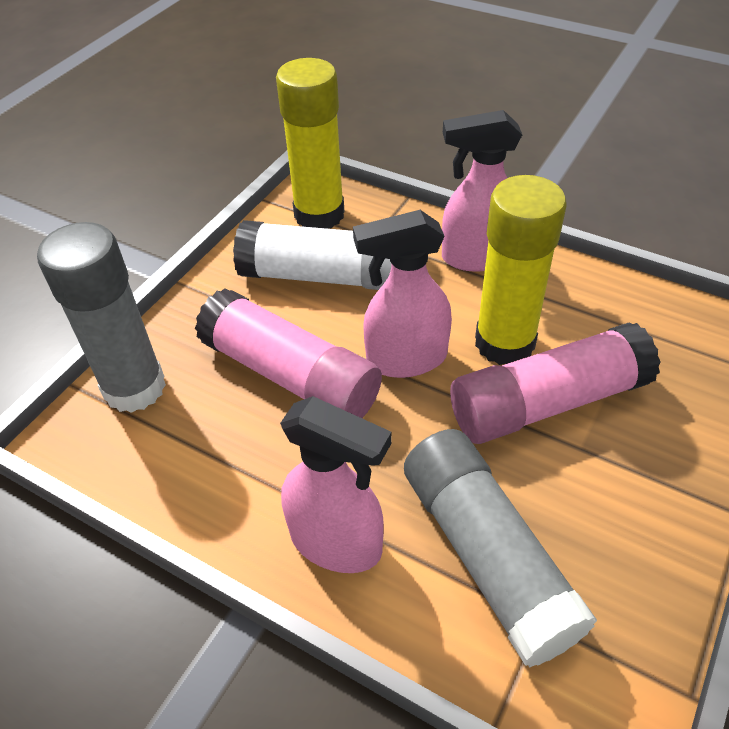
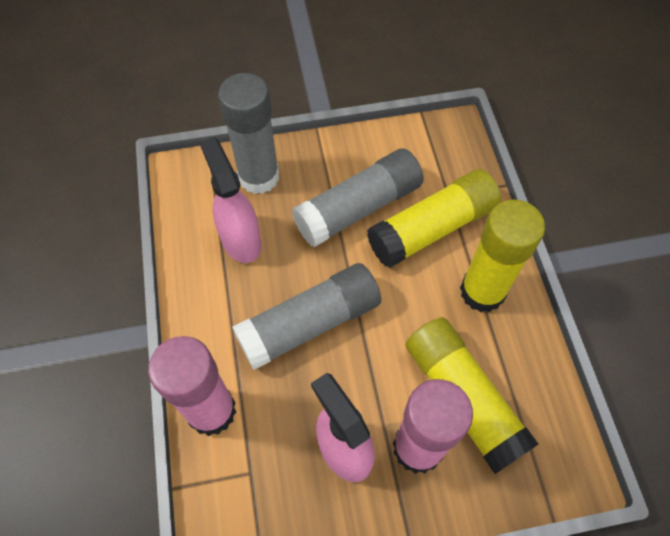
grey glue stick: [37,222,166,413] [404,429,597,668] = 2 -> [218,73,279,194] [232,263,381,370] [292,148,424,247] = 3
pink spray bottle: [280,396,392,573] [353,210,452,378] [442,110,522,272] = 3 -> [200,137,261,263] [311,373,375,482] = 2
white glue stick: [233,220,392,290] = 1 -> none = 0
yellow glue stick: [276,58,345,228] [475,175,566,365] = 2 -> [367,169,501,268] [405,317,539,474] [460,200,545,312] = 3

